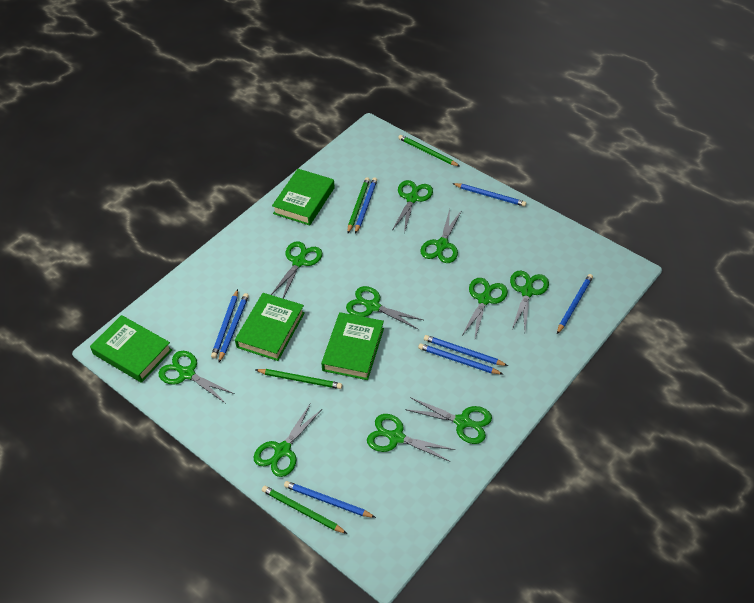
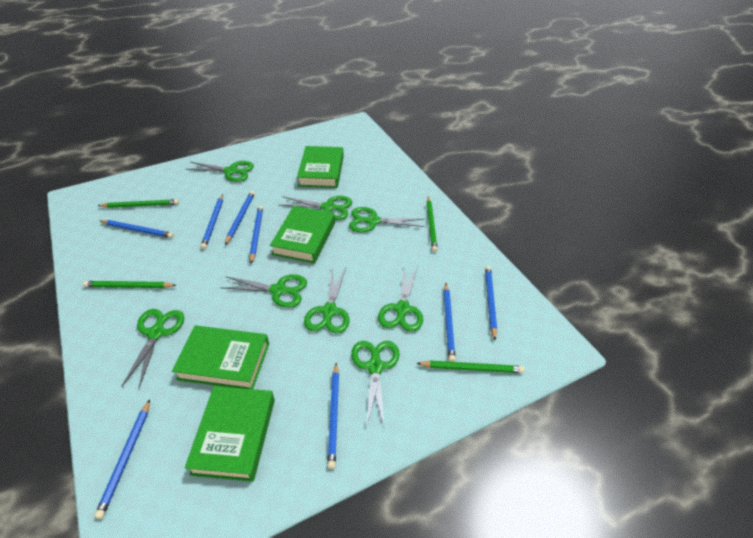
green scissors: [158,351,235,403] [254,403,322,477] [271,241,322,298] [346,286,423,329] [367,414,455,462] [393,180,433,233] [405,397,492,444] [420,209,462,263] [461,278,508,338] [510,270,549,330] = 10 -> [122,309,184,388] [185,161,254,182] [221,274,307,308] [280,196,352,220] [304,268,350,334] [349,207,425,233] [351,341,400,429] [378,267,423,332] = 8

